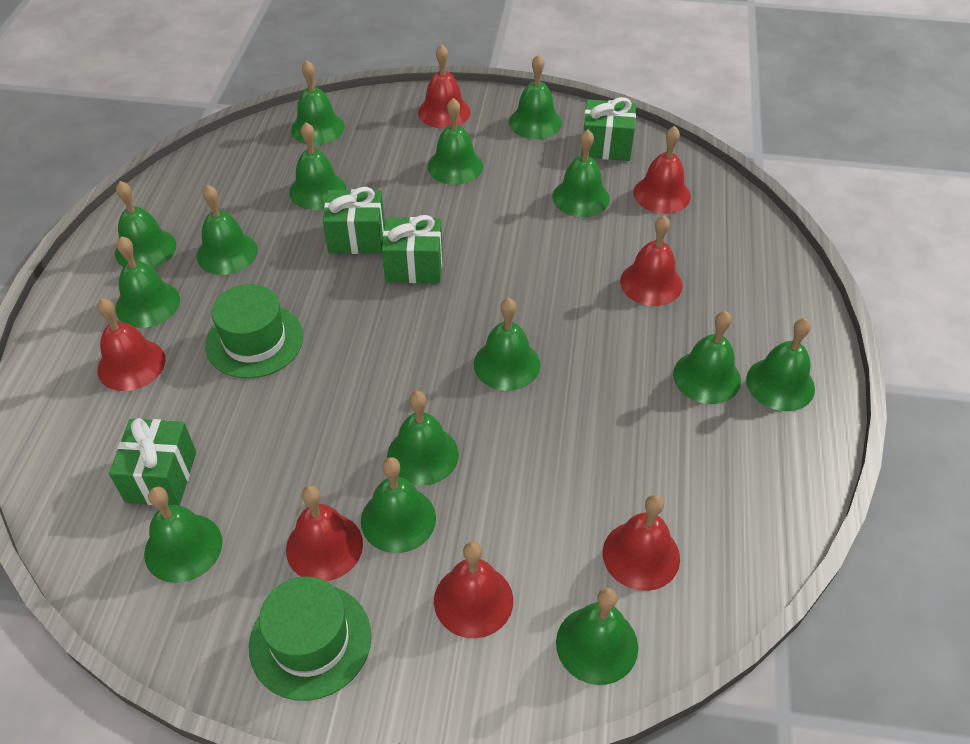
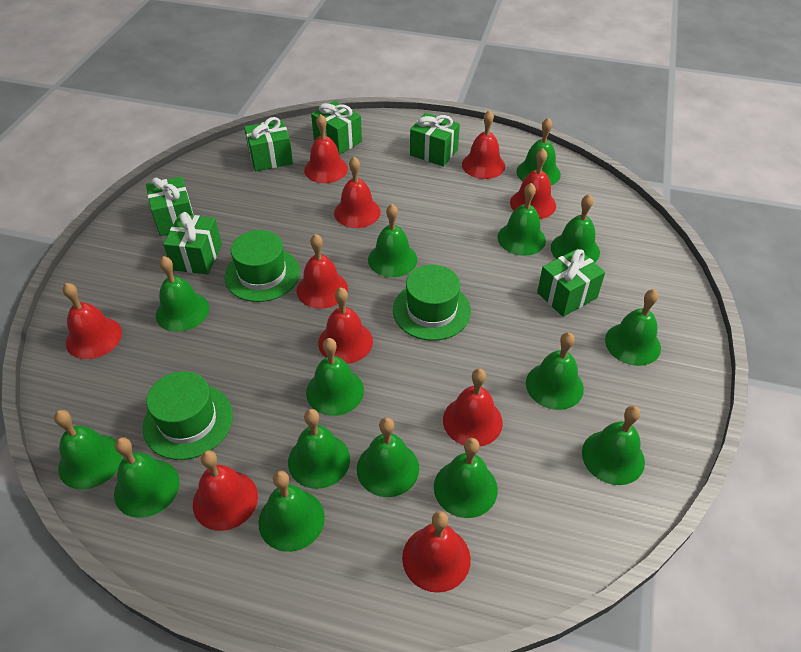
green gift: [109,418,196,506] [323,187,385,254] [382,215,443,283] [581,97,636,161] = 4 -> [146,176,194,236] [163,212,222,274] [244,117,293,171] [311,101,362,155] [410,113,460,167] [537,249,605,317] = 6
green hat: [205,284,303,379] [249,577,372,701] = 2 -> [143,371,233,460] [224,230,300,302] [393,265,471,341] = 3
red bell: [97,298,165,391] [286,485,363,581] [418,44,470,129] [434,541,513,638] [603,494,680,591] [620,215,682,306] [633,126,691,214] = 7 -> [63,283,122,359] [193,450,258,531] [297,234,348,309] [304,114,348,183] [318,287,373,364] [334,157,381,228] [402,511,471,593] [443,368,503,447] [462,110,505,179] [510,149,556,219] = 10

